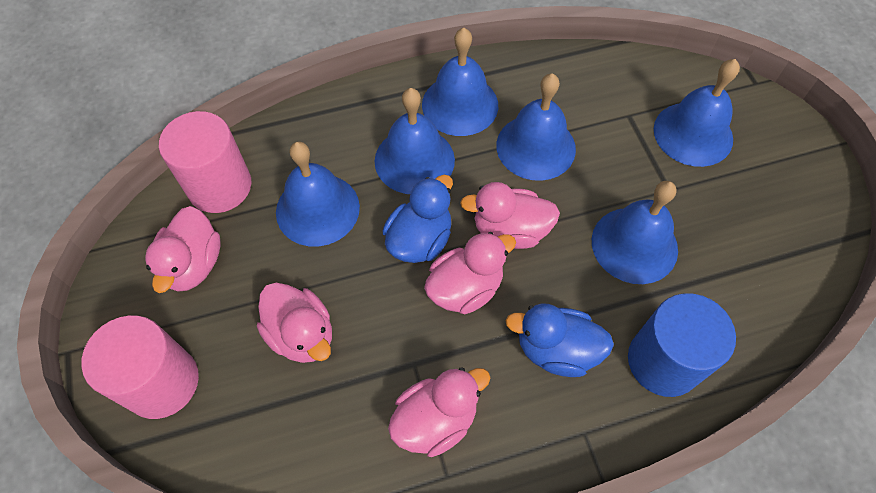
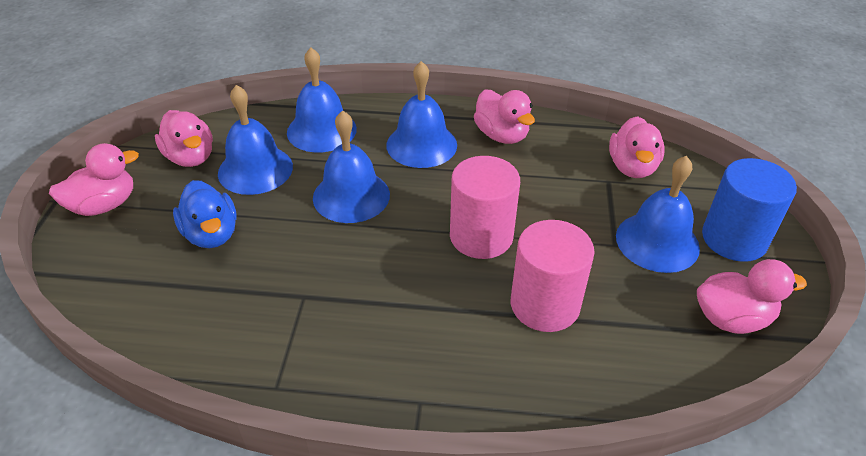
blue bell: [276,142,360,247] [375,88,455,194] [422,28,498,136] [496,73,576,181] [592,181,678,284] [654,59,740,167] = 6 -> [218,85,293,195] [287,47,357,153] [313,110,390,223] [386,61,457,168] [616,156,700,273] = 5
blue duck: [383,175,453,263] [505,304,614,377] = 2 -> [173,180,237,248] = 1

